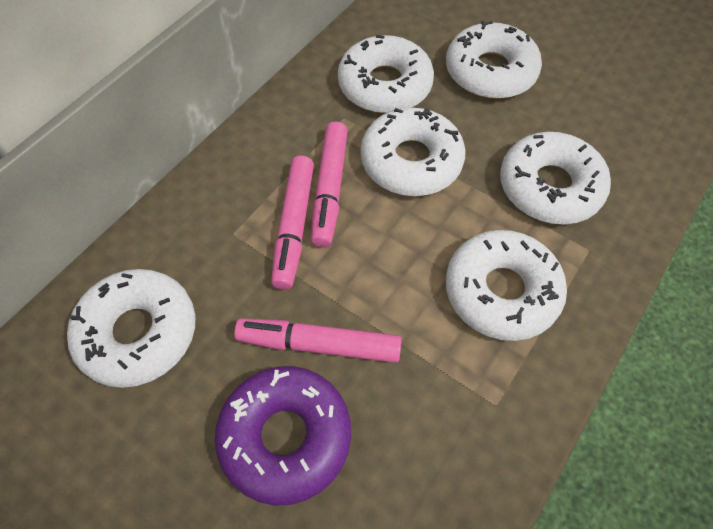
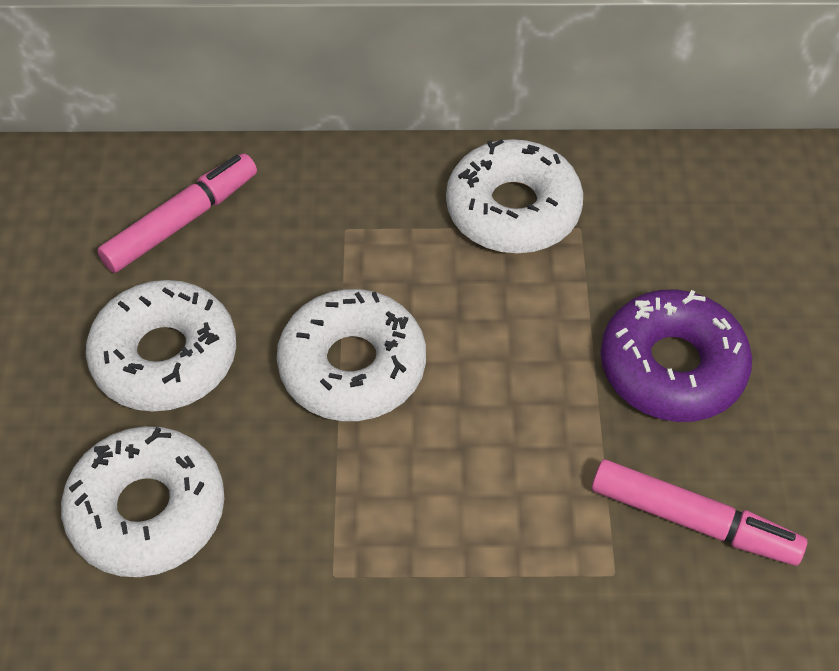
pink marker: [234,318,402,363] [271,155,314,290] [311,122,348,248] = 3 -> [97,153,257,273] [592,459,807,566] = 2
white donut: [67,269,196,388] [338,35,434,113] [361,107,465,196] [446,21,542,99] [446,230,567,341] [500,132,611,224] = 6 -> [61,426,225,577] [86,280,236,412] [277,289,426,421] [446,139,583,254] = 4

